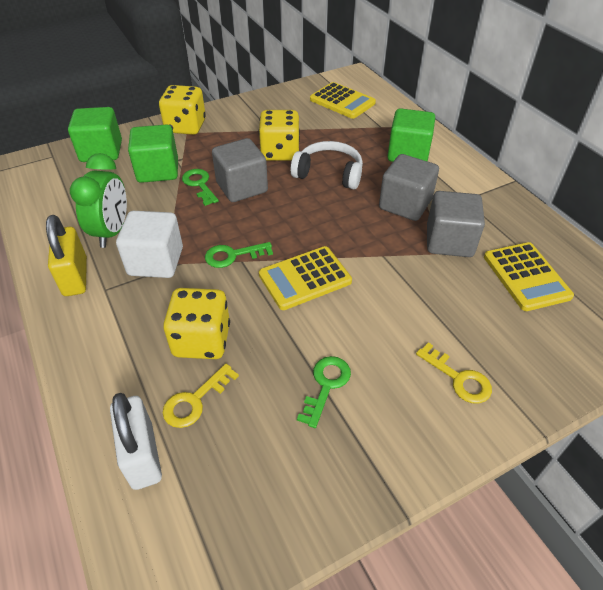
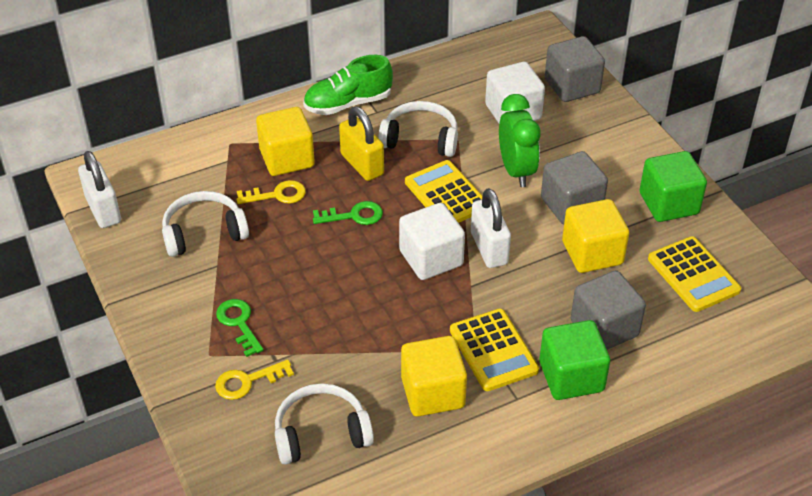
green cube: [68,107,122,162] [128,124,178,183] [387,108,435,162] = 3 -> [539,320,610,400] [640,151,707,222] = 2
green key: [182,169,219,206] [205,242,273,268] [297,356,351,428] = 3 -> [216,299,264,357] [313,201,383,225] = 2
green shoe: none = 0 -> [303,55,393,115] = 1
white cube: [116,211,183,278] = 1 -> [399,203,465,280] [485,62,545,123] = 2
white headphones: [290,141,363,189] = 1 -> [162,191,249,257] [275,383,374,465] [378,101,458,157] = 3
white padlock: [110,393,162,490] = 1 -> [78,151,121,228] [471,188,511,268] = 2
yellow cube: none = 0 -> [256,107,315,176] [401,336,467,417] [562,199,629,273] = 3
yellow dice: [159,85,206,135] [163,288,230,359] [259,110,300,161] = 3 -> none = 0

